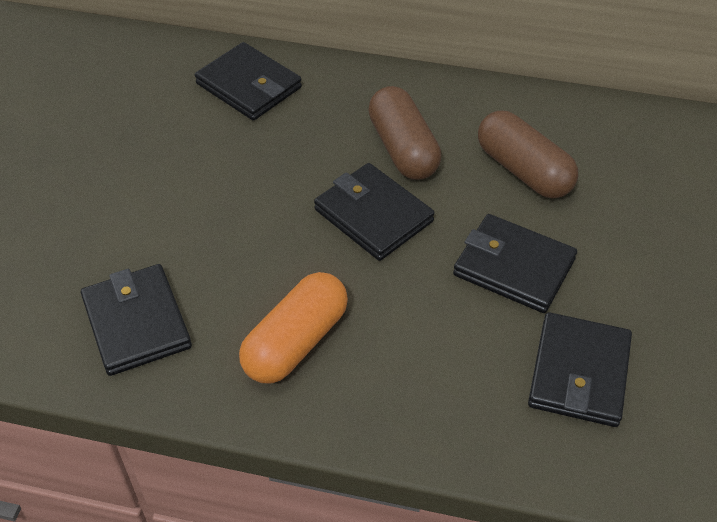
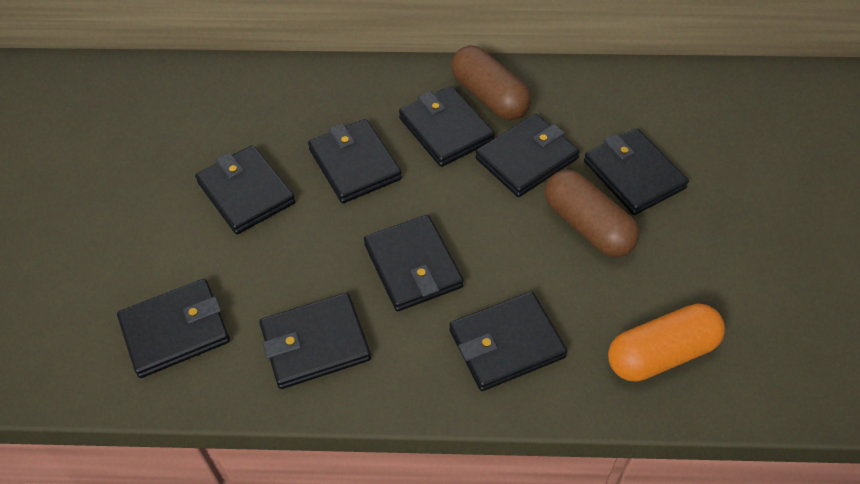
black wallet: [81,264,192,376] [195,42,302,121] [314,163,435,261] [453,214,577,313] [528,312,632,427] = 5 -> [117,279,230,378] [195,145,295,234] [259,293,371,389] [308,119,402,203] [364,215,464,311] [399,86,495,167] [449,291,567,391] [476,114,580,197] [584,128,689,215] = 9

